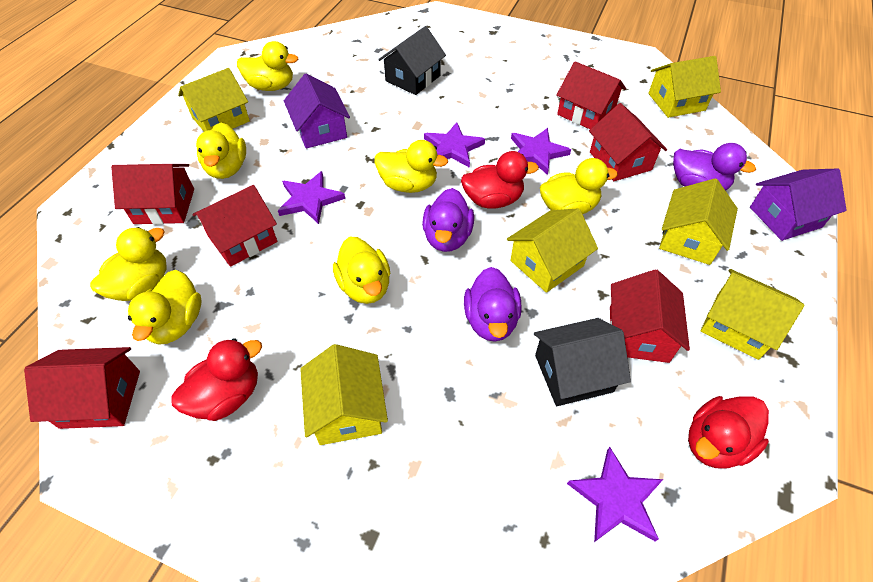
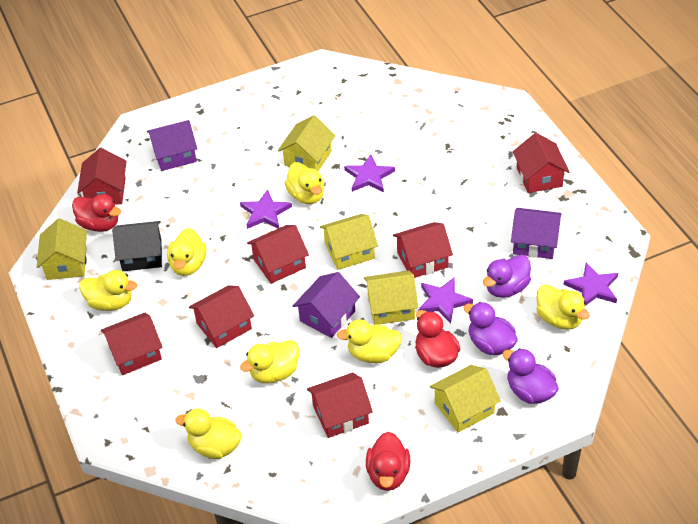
black house: [378,26,446,95] [534,318,631,406] = 2 -> [112,221,162,271] = 1
purple house: [284,73,350,149] [750,168,847,241] = 2 -> [147,120,197,171] [293,272,360,338] [511,208,562,259] = 3
red house: [24,347,140,429] [111,164,194,225] [192,185,277,267] [556,61,626,129] [589,103,667,181] [610,269,690,363] = 6 -> [77,148,127,204] [101,313,162,375] [189,285,254,348] [247,225,309,284] [307,372,373,438] [393,222,453,278] [513,133,569,193] = 7
yellow house: [178,68,250,132] [300,344,388,445] [507,208,598,293] [648,56,721,118] [659,178,738,265] [700,269,804,360] = 6 -> [37,218,87,280] [278,115,336,171] [320,214,378,270] [364,271,418,325] [430,365,501,432] = 5

